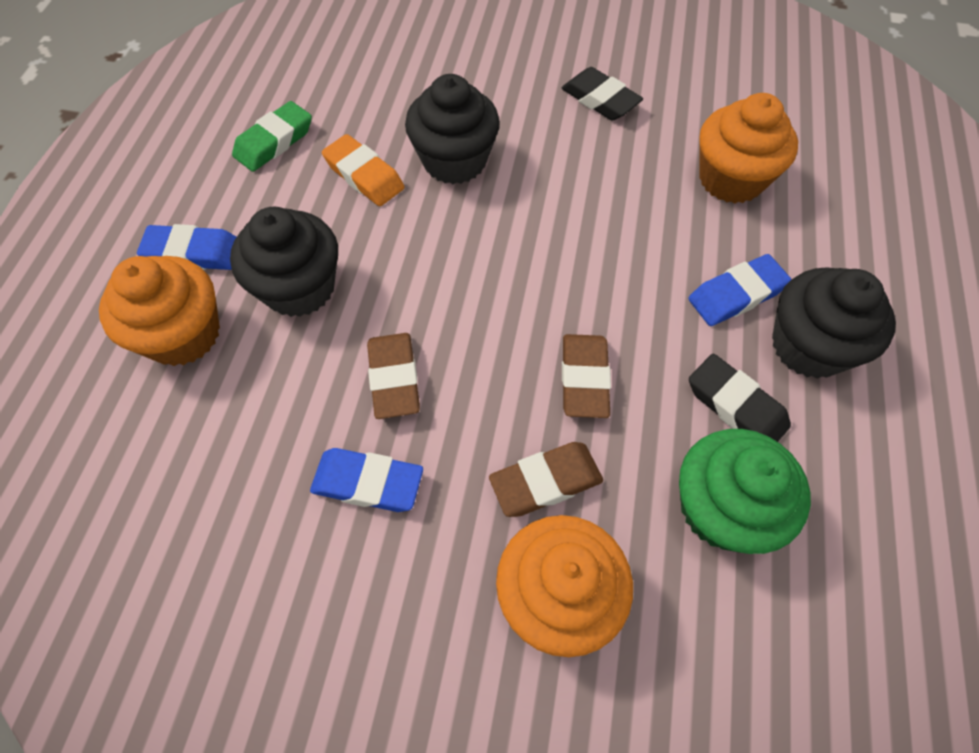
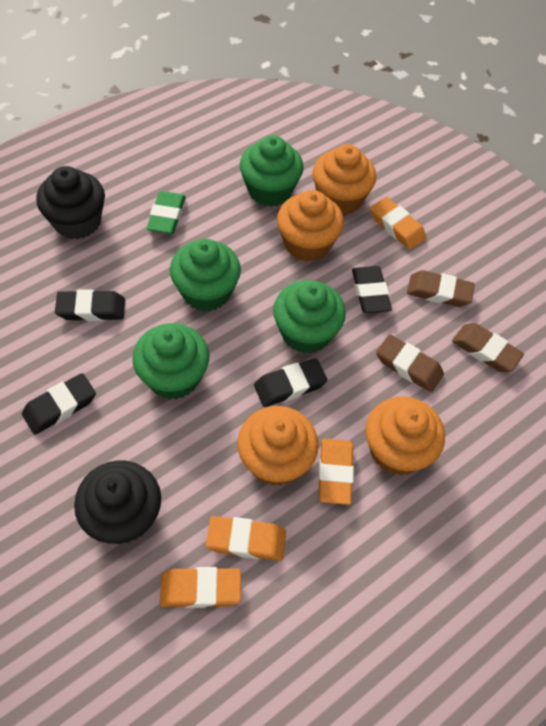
black cupcake: [230,206,338,317] [405,74,500,184] [772,267,896,378] = 3 -> [36,166,105,239] [74,460,161,544] = 2
black eraser: [562,67,643,120] [689,354,791,442] = 2 -> [22,373,96,435] [55,289,125,321] [254,358,327,407] [352,266,392,313] = 4
blue eraser: [137,224,236,270] [310,448,423,512] [688,254,792,326] = 3 -> none = 0
green cupcake: [679,429,811,554] = 1 -> [132,323,209,400] [170,238,241,312] [240,135,304,207] [273,280,346,353] = 4
orange cupcake: [99,256,220,366] [496,515,633,657] [699,93,798,203] = 3 -> [238,406,319,486] [277,190,344,262] [313,144,376,215] [365,397,445,475] = 4
orange eraser: [322,134,405,206] = 1 -> [160,567,241,608] [206,516,286,561] [319,438,354,505] [370,197,426,250] = 4

